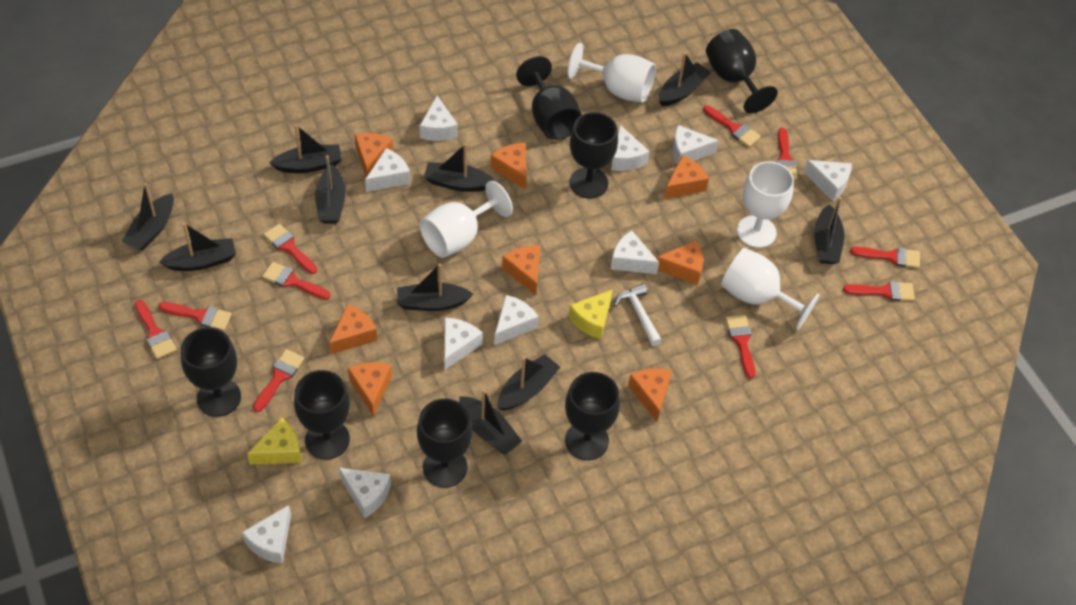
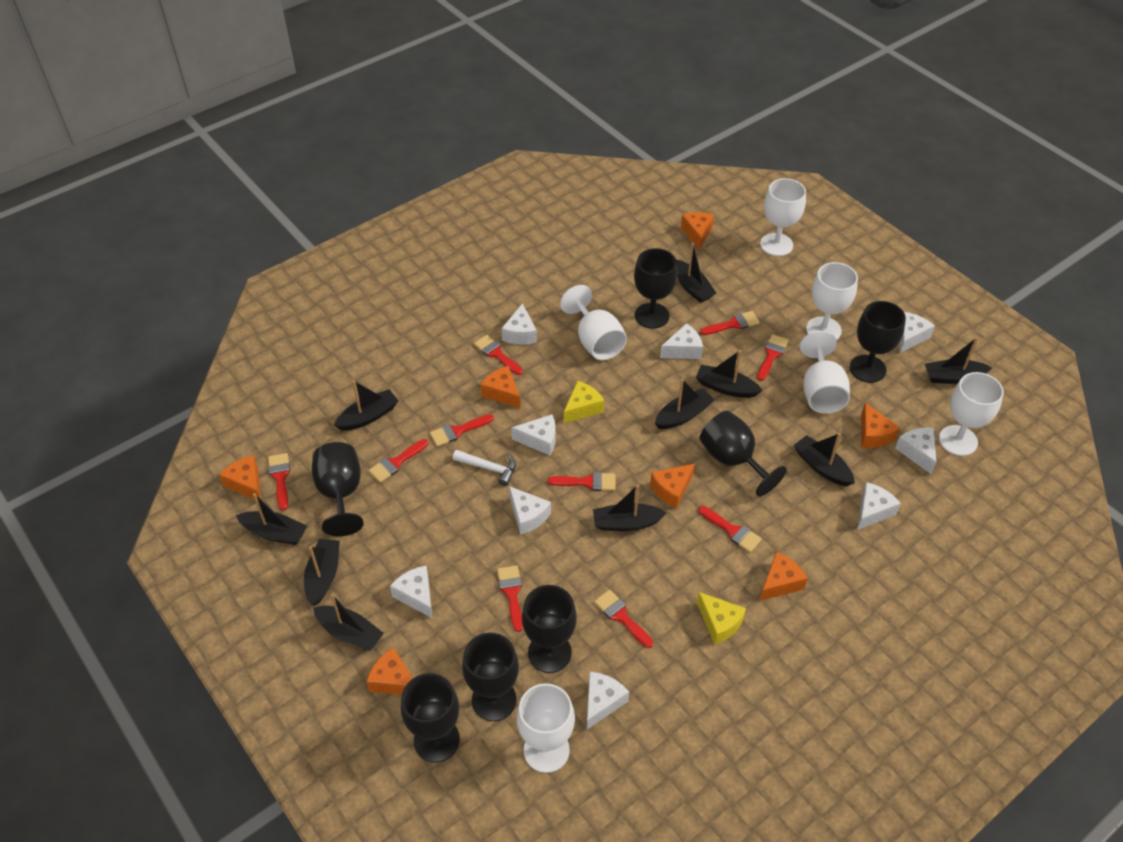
orange cheese: [329,304,377,354] [348,362,392,416] [354,133,393,177] [490,143,527,190] [502,245,540,295] [628,368,672,422] [656,241,703,285] [664,155,709,199] = 8 -> [219,455,261,500] [366,647,413,695] [481,366,520,408] [650,464,695,509] [681,212,714,250] [760,552,808,601] [861,403,900,448] = 7
white cheese: [242,505,291,564] [339,468,391,518] [365,148,410,192] [420,96,458,141] [444,318,483,370] [494,295,539,345] [611,125,650,171] [611,231,659,274] [673,125,719,165] [804,160,852,201] = 10 -> [390,566,432,618] [501,303,537,345] [509,486,551,535] [511,414,556,455] [587,672,629,729] [660,323,703,359] [857,482,901,530] [895,427,936,474] [899,312,935,353] = 9
white goblet: [420,181,513,258] [567,43,656,103] [721,248,820,330] [737,161,794,248] = 4 -> [517,683,575,773] [560,285,627,360] [760,178,806,256] [800,331,850,414] [806,262,858,340] [939,372,1004,456] = 6

